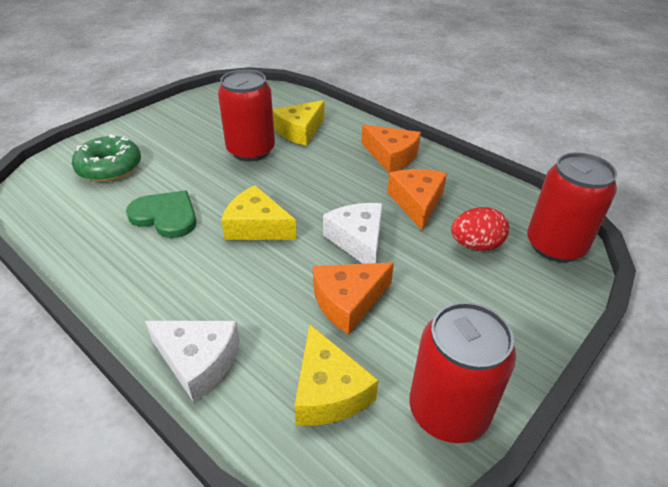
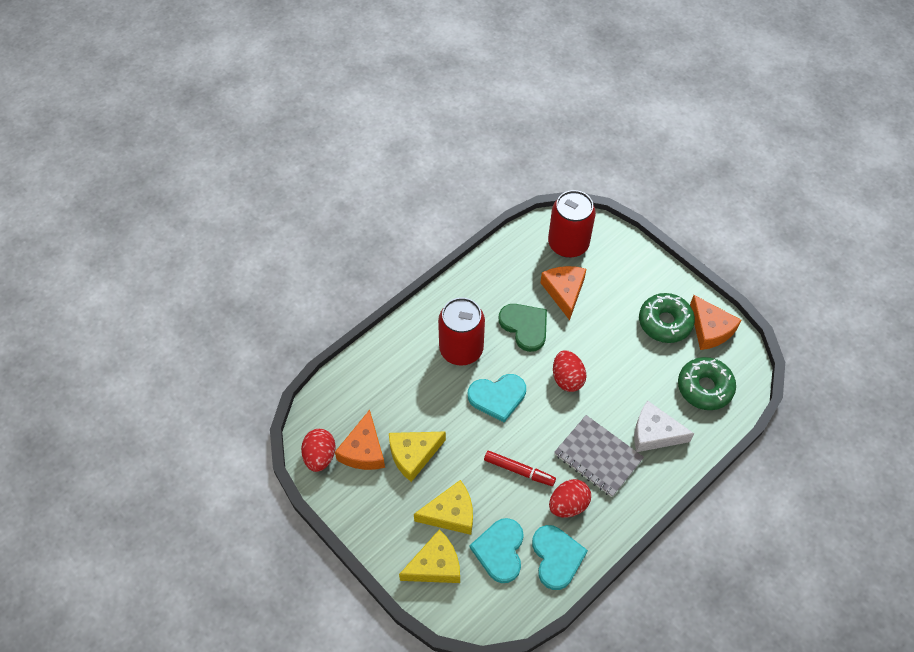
green donut: [72,134,141,182] = 1 -> [639,293,695,343] [678,357,736,410] = 2
grey notebook: none = 0 -> [554,415,644,497] = 1
red can: [218,69,275,161] [409,302,516,443] [527,152,617,262] = 3 -> [438,297,485,366] [548,190,596,258] = 2
red egg: [451,207,509,251] = 1 -> [301,429,336,472] [549,479,591,518] [553,350,586,392] = 3
red marker: none = 0 -> [484,451,556,486] = 1
turquoise heart: none = 0 -> [468,374,526,422] [469,518,524,583] [532,525,588,590] = 3
white cheese: [145,321,240,403] [323,203,383,264] = 2 -> [634,401,694,452] = 1

